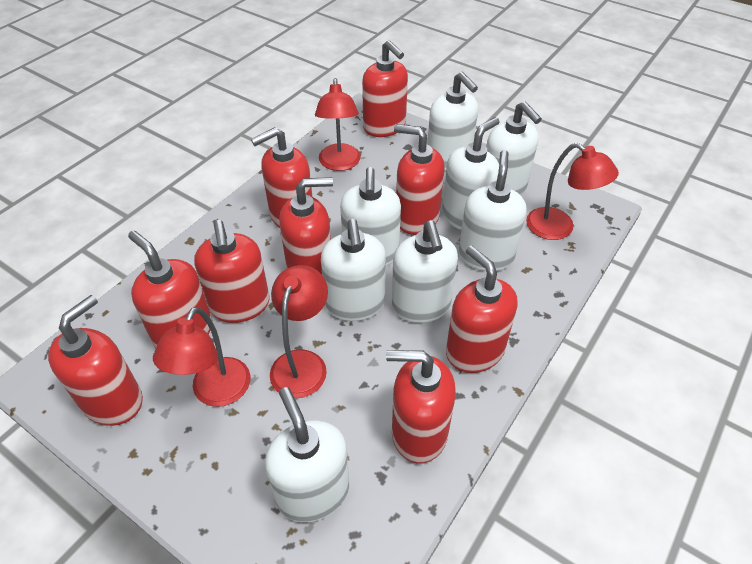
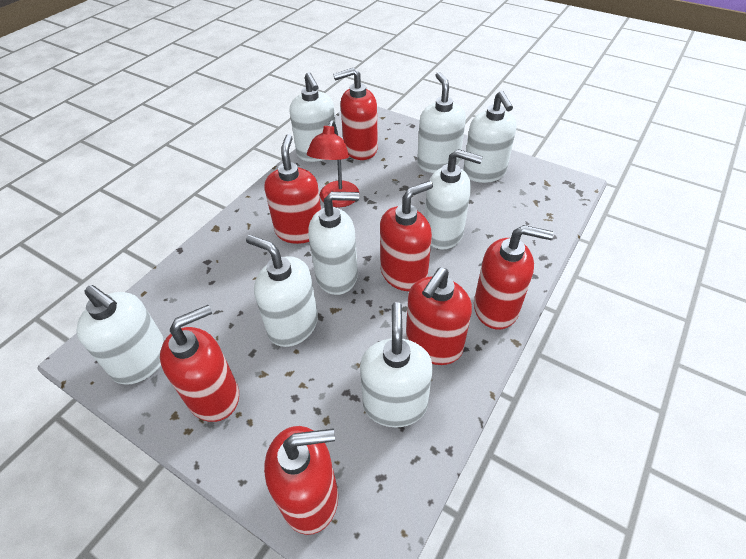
red lamp: [153,307,251,407] [270,265,328,398] [315,78,361,171] [526,143,619,240] = 4 -> [307,120,359,207] = 1
red soap dispenser: [48,295,143,426] [128,231,212,348] [194,220,270,323] [251,127,312,228] [279,177,333,274] [362,40,408,137] [386,350,456,463] [394,124,445,235] [446,246,517,373] = 9 -> [160,305,239,422] [264,426,338,535] [265,134,321,244] [333,68,378,160] [380,181,433,291] [406,268,472,365] [474,225,553,329] = 7

